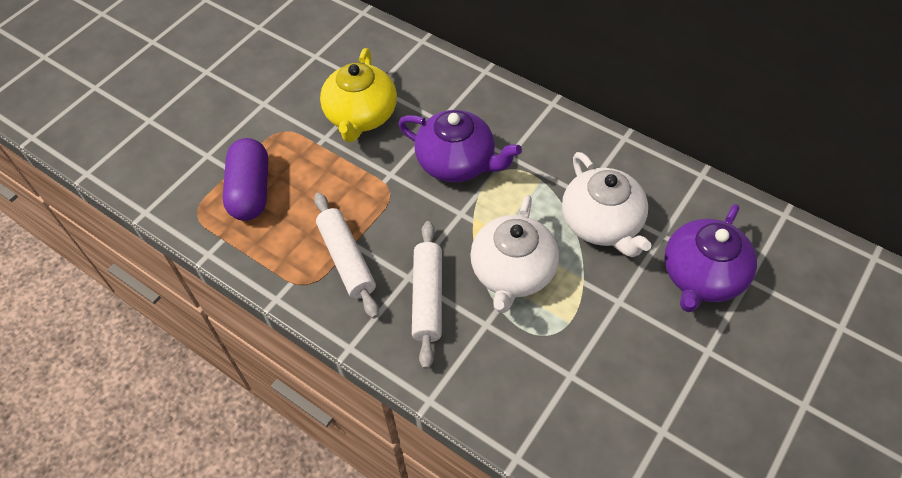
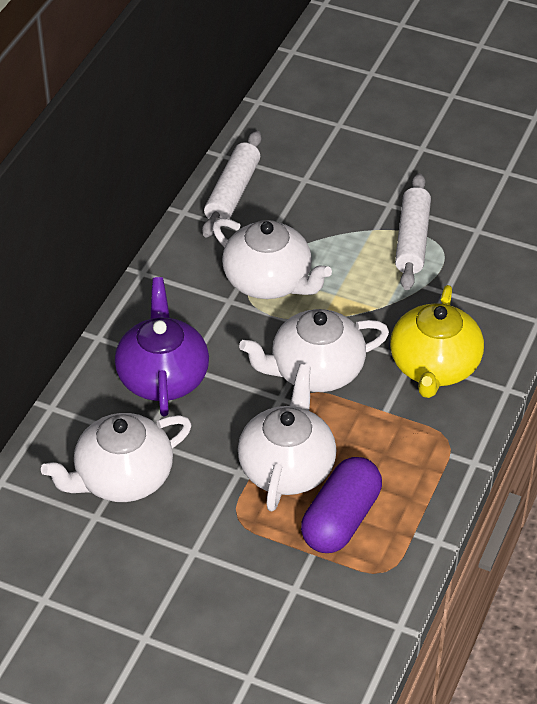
purple teapot: [398,110,522,182] [664,204,757,312] = 2 -> [115,277,209,416] = 1
white teapot: [470,195,559,313] [562,152,652,257] = 2 -> [41,413,192,502] [212,218,332,299] [238,364,336,511] [239,309,389,392] = 4

